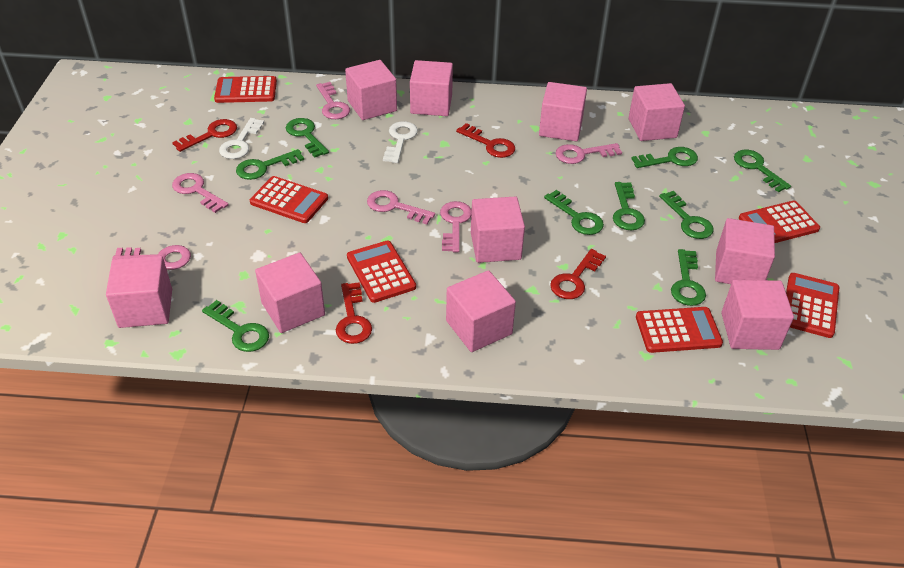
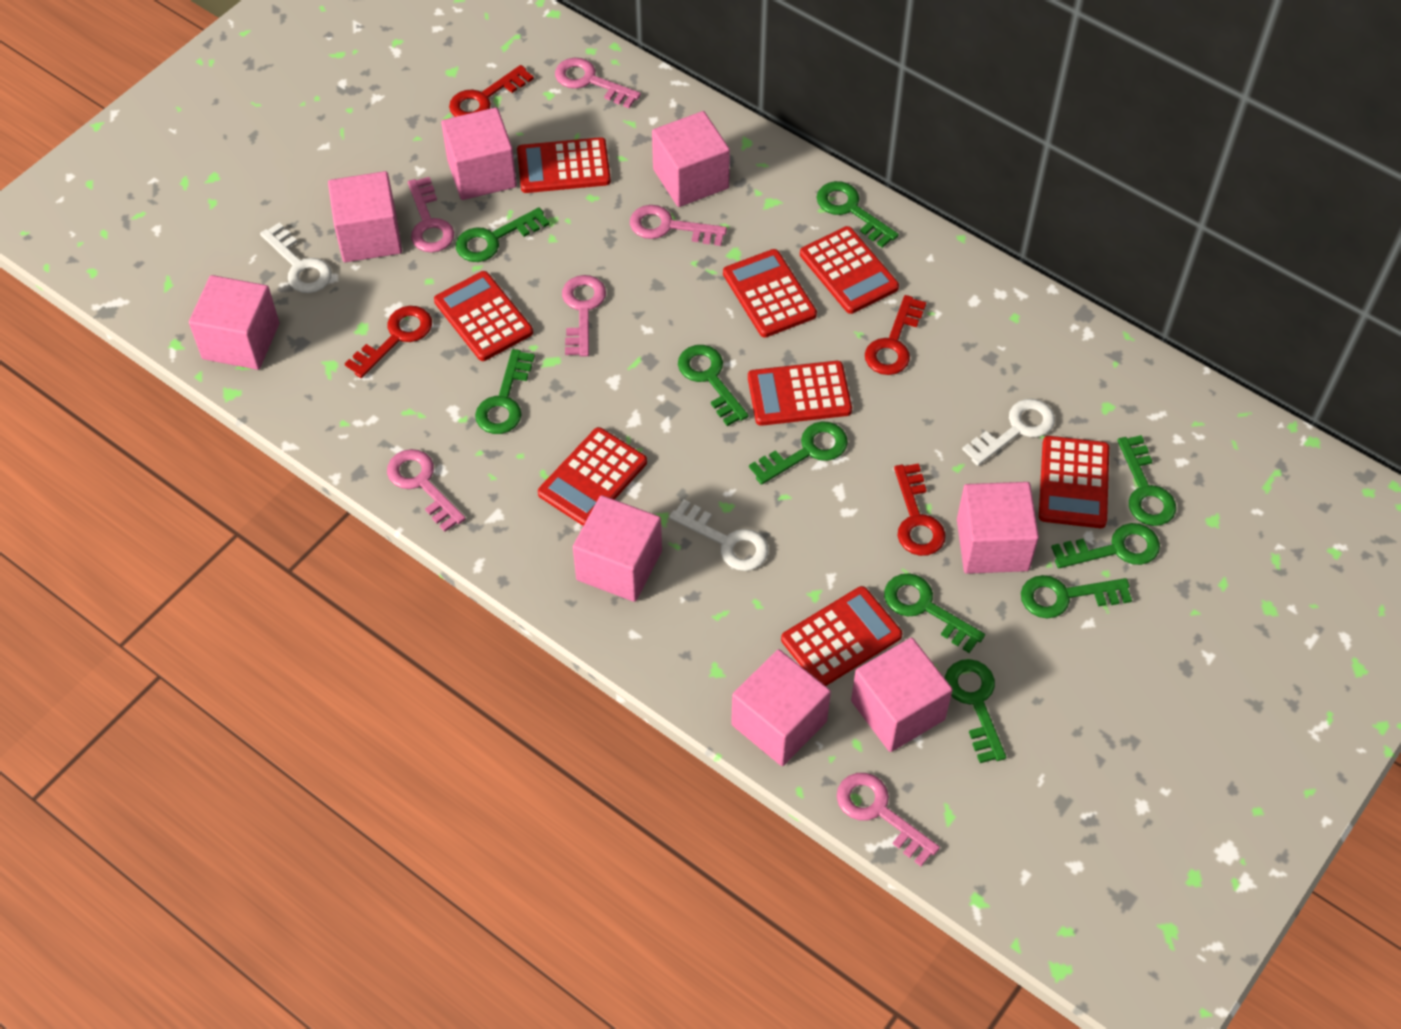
green key: [202,300,269,352] [236,149,304,180] [286,118,329,158] [544,190,604,235] [613,182,645,230] [631,147,698,168] [659,191,713,239] [671,249,706,306] [734,150,791,192] = 9 -> [456,207,550,262] [475,349,535,434] [678,345,749,426] [749,421,848,485] [816,181,899,248] [884,573,985,653] [945,659,1006,763] [1021,575,1132,618] [1051,523,1160,568] [1117,435,1176,526] = 10
pink cube: [106,256,172,328] [255,253,325,333] [345,60,397,120] [410,60,453,116] [446,270,516,352] [471,196,525,263] [539,82,587,141] [629,83,685,141] [715,218,775,284] [721,280,794,350] = 10 -> [189,275,279,370] [328,171,402,262] [441,108,517,200] [573,495,662,602] [652,111,730,207] [731,649,831,766] [851,638,953,752] [957,482,1039,574] = 8
red calculator: [214,76,277,103] [250,176,328,223] [347,240,416,303] [636,307,723,353] [739,201,820,243] [786,273,839,338] = 6 -> [434,271,533,361] [517,137,611,193] [538,427,647,526] [723,249,817,338] [748,361,852,426] [781,586,902,686] [800,226,899,314] [1039,436,1109,528] = 8
white key: [219,118,264,159] [383,121,418,163] = 2 -> [260,222,332,293] [669,500,769,571] [962,399,1055,466] = 3

